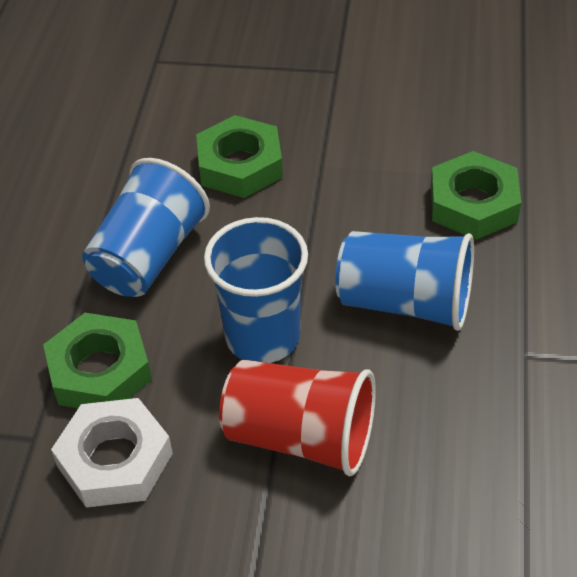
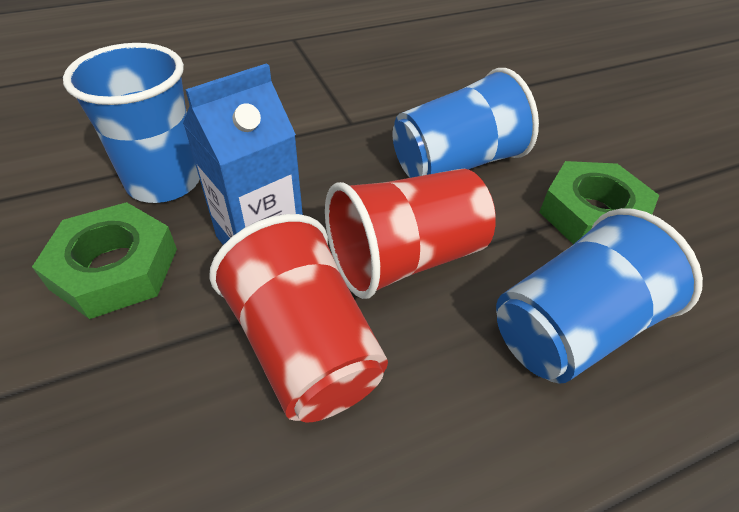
blue carton: none = 0 -> [183,63,303,245] = 1
green nut: [43,313,152,408] [196,115,283,198] [430,151,521,240] = 3 -> [32,202,177,319] [539,161,659,244] = 2
red cup: [219,360,376,476] = 1 -> [209,214,388,422] [325,169,496,299] = 2
white nut: [51,398,173,508] = 1 -> none = 0

